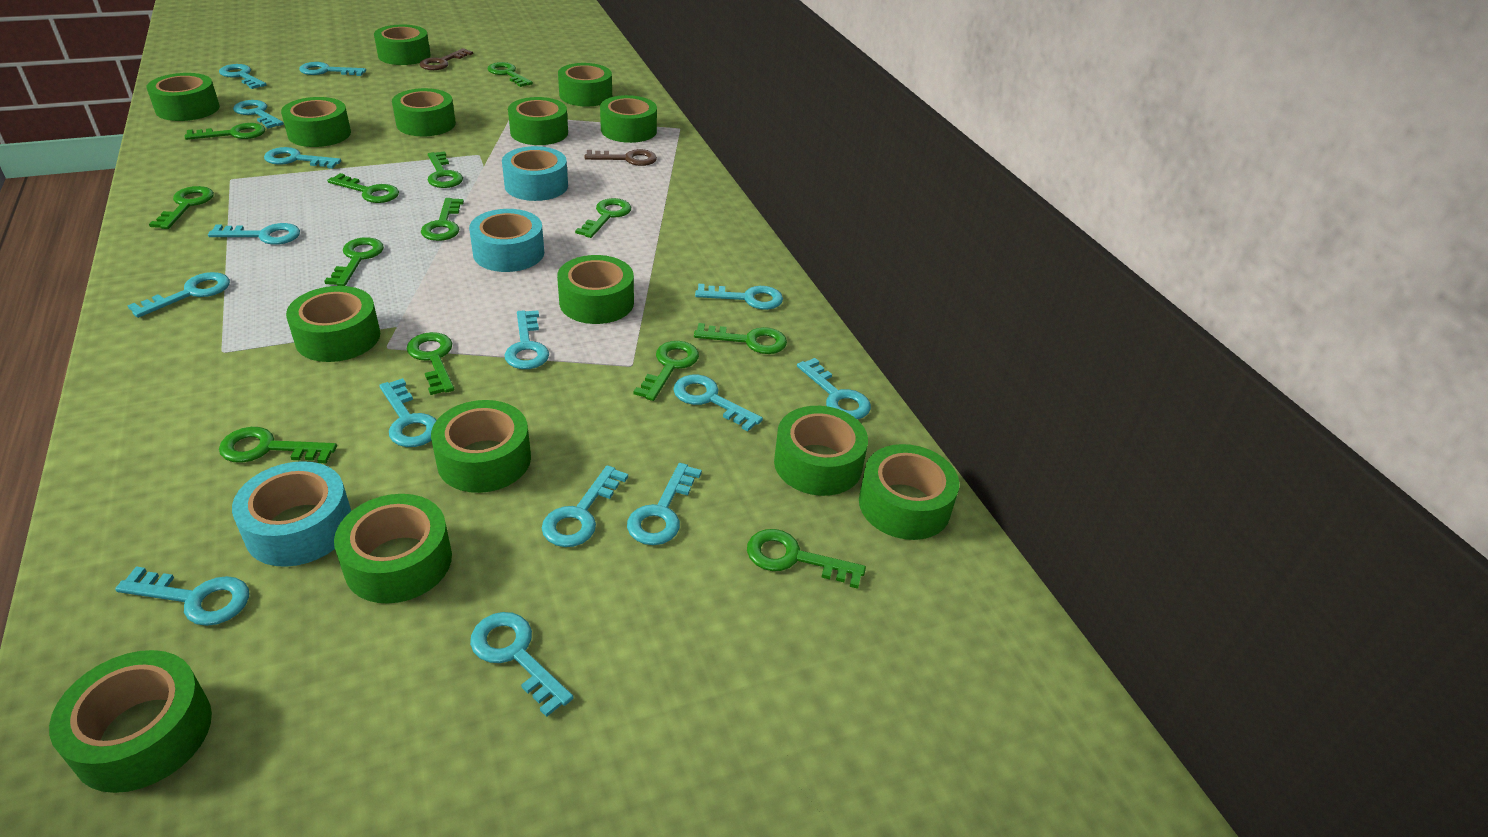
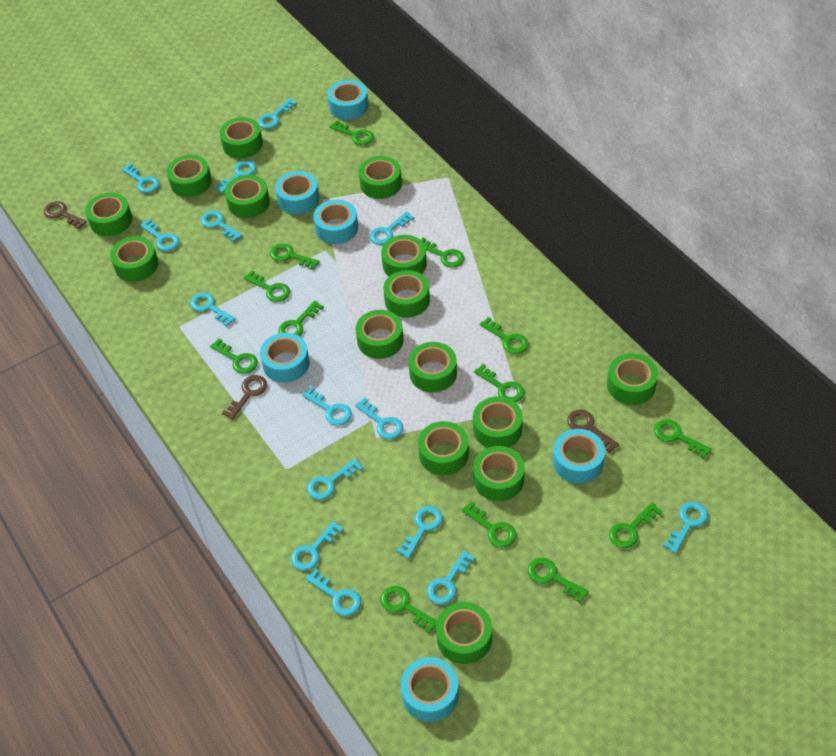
brown key: [420,48,473,70] [585,149,657,166] = 2 -> [44,201,87,229] [222,375,267,420] [567,410,619,453] = 3
green tape: [49,650,212,793] [147,73,220,121] [281,97,351,147] [286,286,380,362] [334,494,452,604] [374,25,431,65] [392,88,456,136] [431,400,531,493] [508,97,568,145] [557,255,634,324] [558,63,612,107] [600,95,657,143] [774,406,868,496] [859,444,959,540] = 14 -> [85,193,132,236] [110,236,158,282] [167,155,212,197] [220,117,263,158] [225,175,270,218] [356,310,404,359] [359,156,402,199] [381,235,427,276] [383,270,430,318] [409,342,457,392] [418,421,469,475] [436,602,492,664] [473,396,523,448] [473,446,525,501] [607,353,658,405] = 15
turquoise tape: [232,461,351,567] [469,209,544,272] [502,146,568,201] = 3 -> [260,333,310,383] [275,171,320,214] [313,200,358,244] [328,80,369,120] [401,657,459,722] [553,429,605,483] = 6

